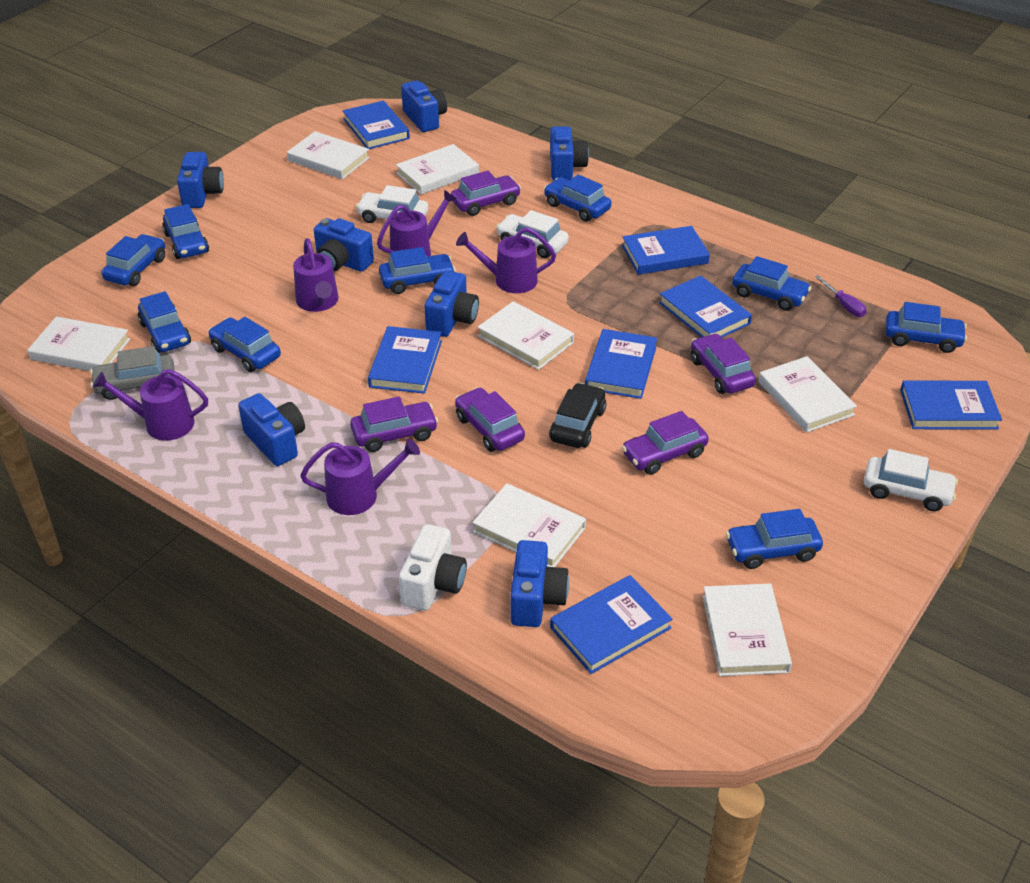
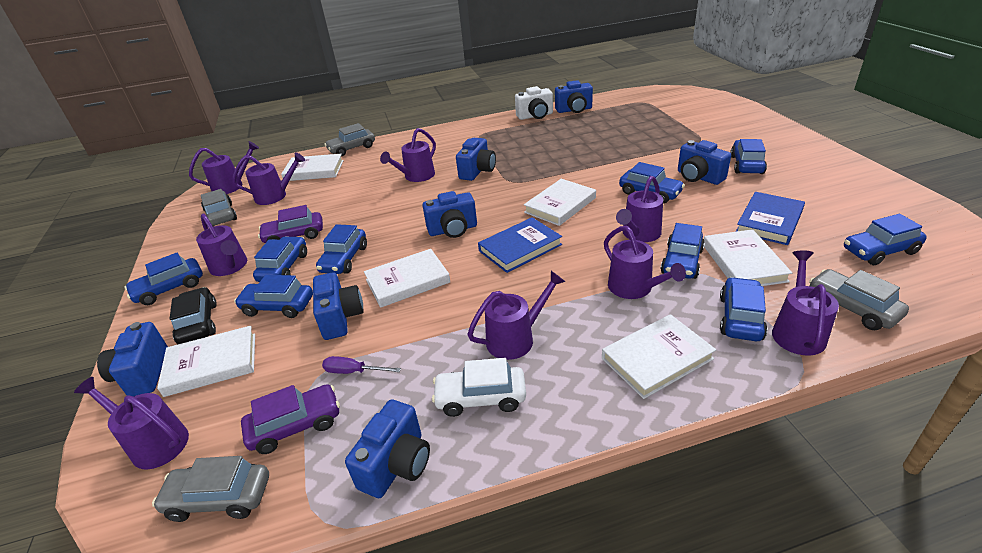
blue book: [343,101,410,149] [368,326,442,394] [550,575,673,674] [585,329,657,399] [622,226,710,275] [659,276,752,337] [900,380,1002,430] = 7 -> [478,217,562,273] [736,192,805,245] = 2
grey car: [90,346,175,400] = 1 -> [152,456,269,522] [201,189,237,227] [324,123,375,156] [809,269,909,330] = 4
purple car: [350,397,438,452] [451,171,521,216] [455,387,525,452] [622,411,709,475] [691,333,756,394] = 5 -> [241,384,340,454] [258,205,323,243] = 2
purple watering can: [92,369,208,441] [293,238,339,312] [300,438,420,515] [377,190,456,256] [456,227,556,293] = 5 -> [74,377,189,470] [189,141,259,194] [196,214,247,276] [232,152,305,205] [380,128,436,182] [467,271,565,360] [604,226,686,299] [616,176,663,242] [772,250,839,356] = 9
white book: [27,316,130,371] [287,131,370,179] [396,144,479,195] [472,483,586,567] [477,301,574,370] [702,584,792,676] [758,356,857,433] = 7 -> [157,326,255,397] [281,154,344,181] [364,249,450,308] [524,179,596,226] [602,314,716,399] [704,229,792,286] = 6
white car: [356,185,428,223] [496,210,569,258] [864,449,958,511] = 3 -> [432,358,526,417] = 1

